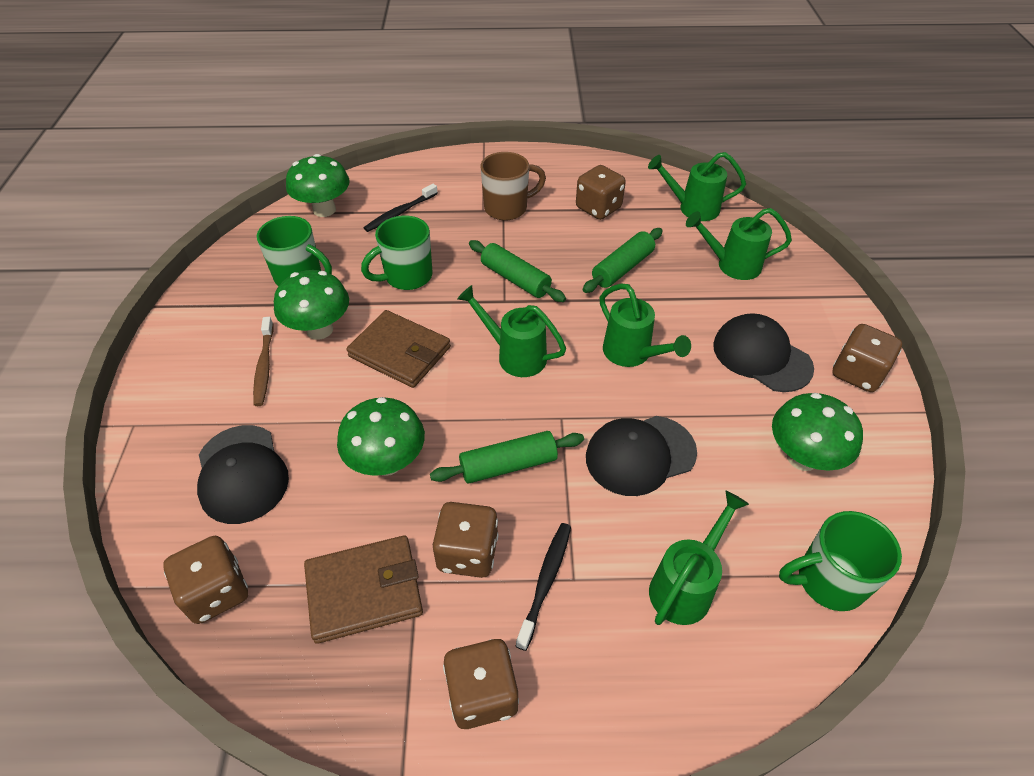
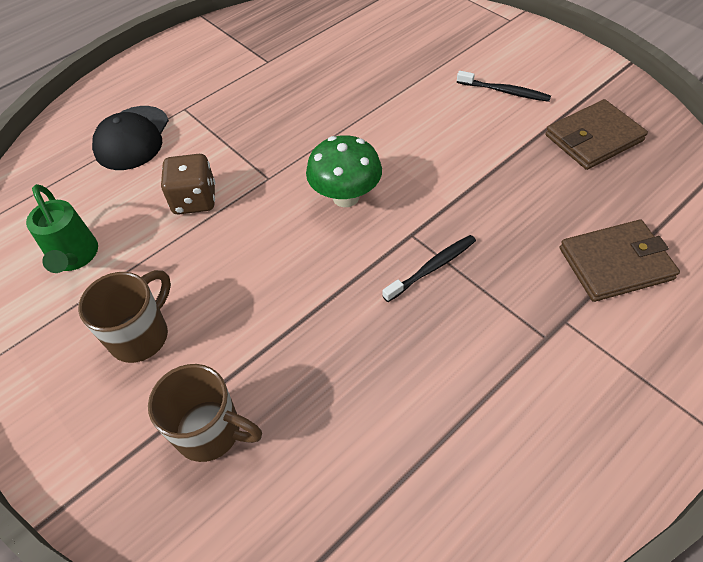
black cap: [197,425,289,524] [586,416,697,496] [713,313,814,392] = 3 -> [92,106,169,170] = 1
brown dice: [163,536,248,624] [433,502,499,578] [443,639,519,729] [576,165,626,220] [832,324,902,392] = 5 -> [161,154,215,214] = 1
brown mug: [481,152,546,220] = 1 -> [78,270,171,363] [148,364,262,462] = 2
brown toothbrush: [253,317,274,406] = 1 -> none = 0
green mug: [257,216,332,286] [361,216,432,290] [779,511,902,611] = 3 -> none = 0
green mushroom: [274,270,349,340] [286,154,350,217] [337,397,425,476] [772,393,863,471] = 4 -> [306,135,382,207] = 1
green rolling pin: [430,431,584,484] [469,240,566,302] [583,228,663,293] = 3 -> none = 0
green watering can: [457,285,566,377] [600,283,691,367] [648,152,746,221] [649,490,749,625] [686,208,792,280] = 5 -> [26,184,98,273] = 1

